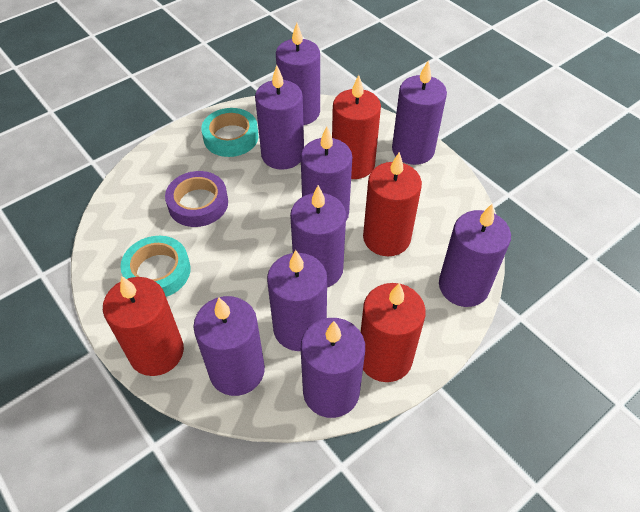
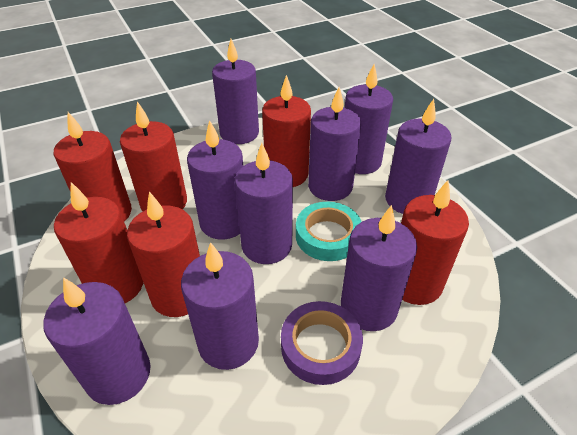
red candle: [103,276,184,376] [332,75,381,179] [361,282,426,382] [363,152,422,256] = 4 -> [54,112,132,221] [54,182,144,303] [120,101,187,211] [127,191,200,317] [262,75,311,187] [401,181,469,305] = 6
turquoise tape: [120,236,191,297] [201,108,258,157] = 2 -> [296,202,361,261] = 1

